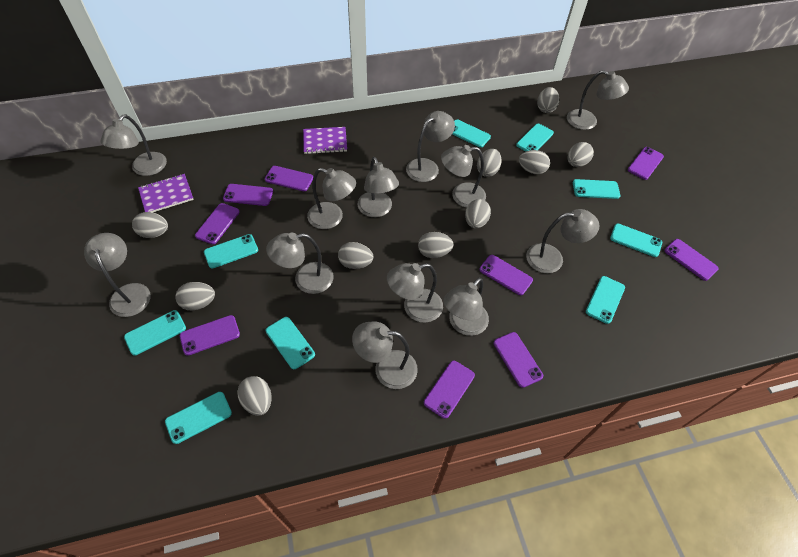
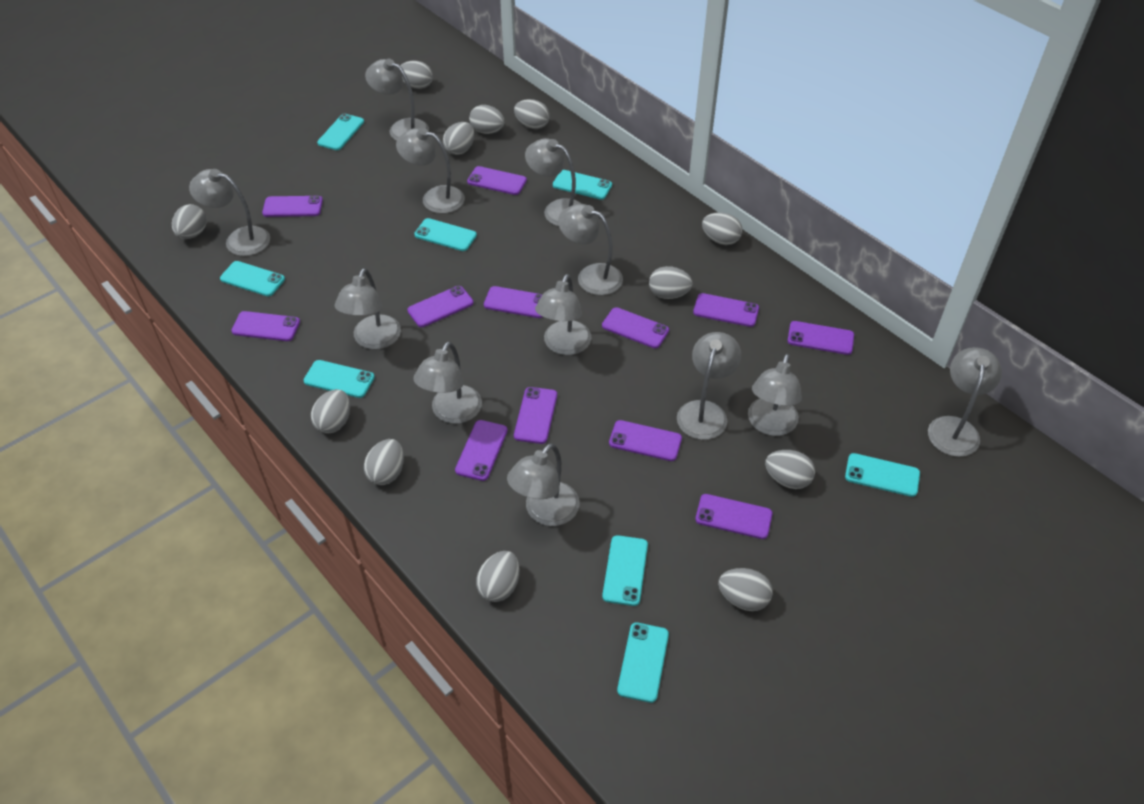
grey egg: [132,212,168,238] [175,282,215,310] [237,376,271,416] [338,242,373,269] [418,232,454,258] [465,199,491,228] [477,149,502,177] [519,150,550,174] [537,87,559,113] [567,142,594,167] = 10 -> [172,204,207,239] [311,389,350,434] [364,439,404,485] [400,61,433,89] [443,122,475,155] [469,105,505,134] [476,551,520,602] [514,99,550,129] [649,266,693,299] [702,212,742,245] [718,568,773,611] [765,450,815,489] = 12
purple notebook: [138,174,194,213] [303,127,347,154] = 2 -> none = 0
purple phone: [180,315,240,356] [195,203,240,244] [223,184,273,206] [265,166,313,191] [424,361,475,419] [479,255,533,295] [494,332,543,388] [628,147,664,180] [665,239,718,281] = 9 -> [231,311,300,341] [262,196,323,217] [407,286,474,327] [455,420,508,481] [467,166,527,195] [484,286,543,318] [514,387,557,444] [602,307,669,348] [609,420,682,461] [693,293,759,327] [695,494,772,539] [788,321,854,355] = 12
turquoise phone: [124,310,186,355] [165,392,232,444] [204,234,258,268] [266,317,315,369] [452,120,491,147] [516,124,554,151] [573,179,620,199] [586,276,625,324] [610,224,662,257] = 9 -> [220,261,285,296] [304,360,375,398] [317,113,364,150] [414,218,477,251] [553,170,612,200] [602,535,648,606] [617,622,669,703] [845,453,920,497] = 8

